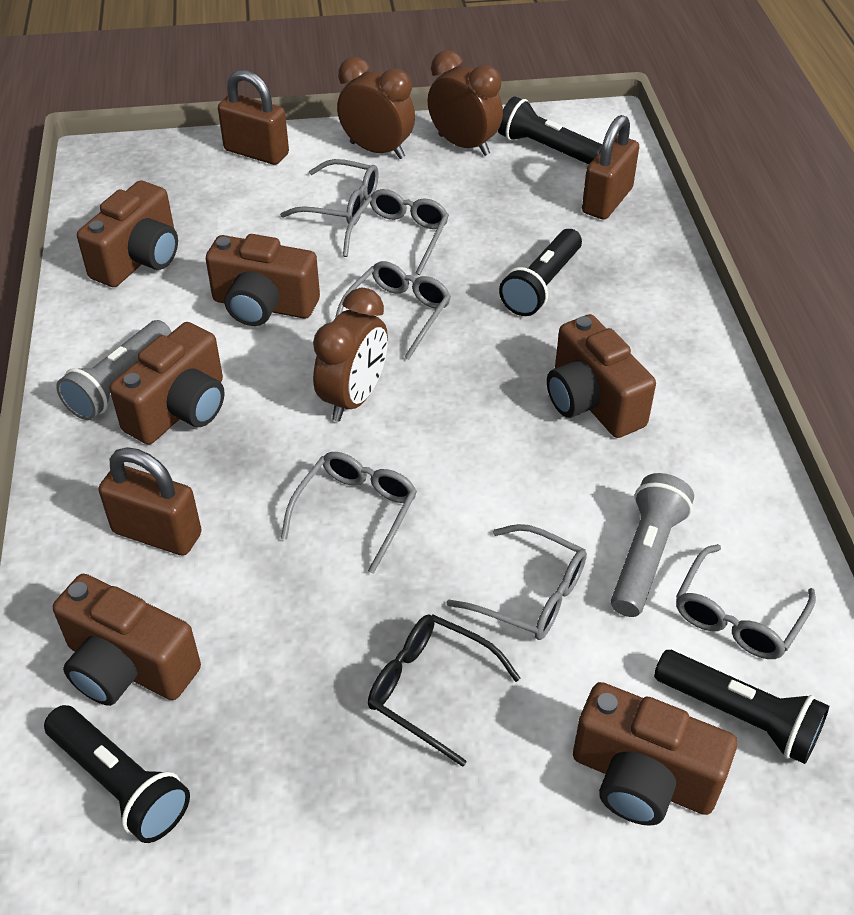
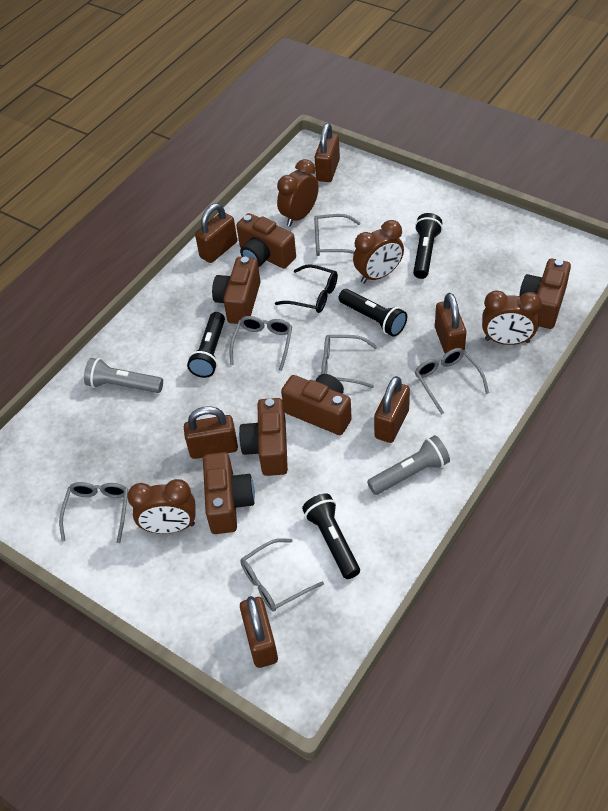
brown clock: [313,288,388,421] [337,57,415,159] [428,50,503,156] = 3 -> [127,479,196,534] [277,159,319,226] [353,220,404,284] [482,290,542,345] = 4
brown padlock: [98,447,202,556] [218,70,289,165] [582,115,639,220] = 3 -> [184,406,238,459] [195,203,237,263] [240,596,278,668] [315,123,340,182] [374,376,410,443] [435,293,466,354] = 6

